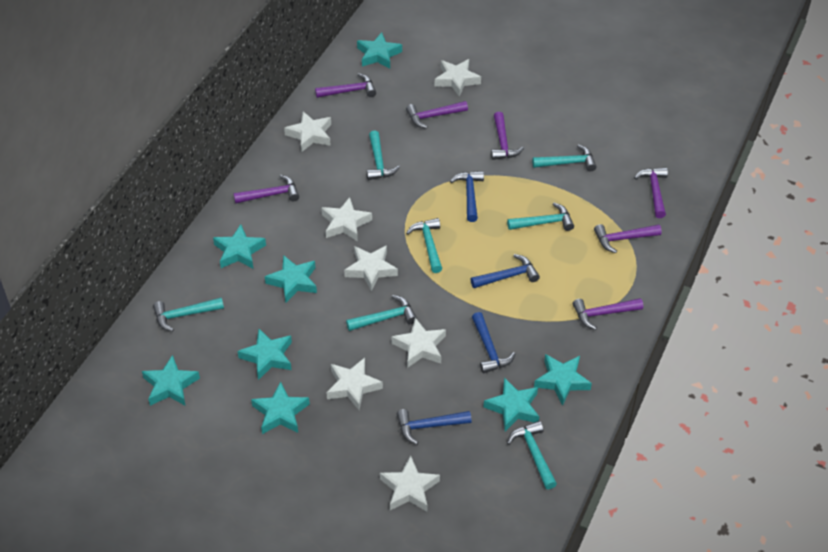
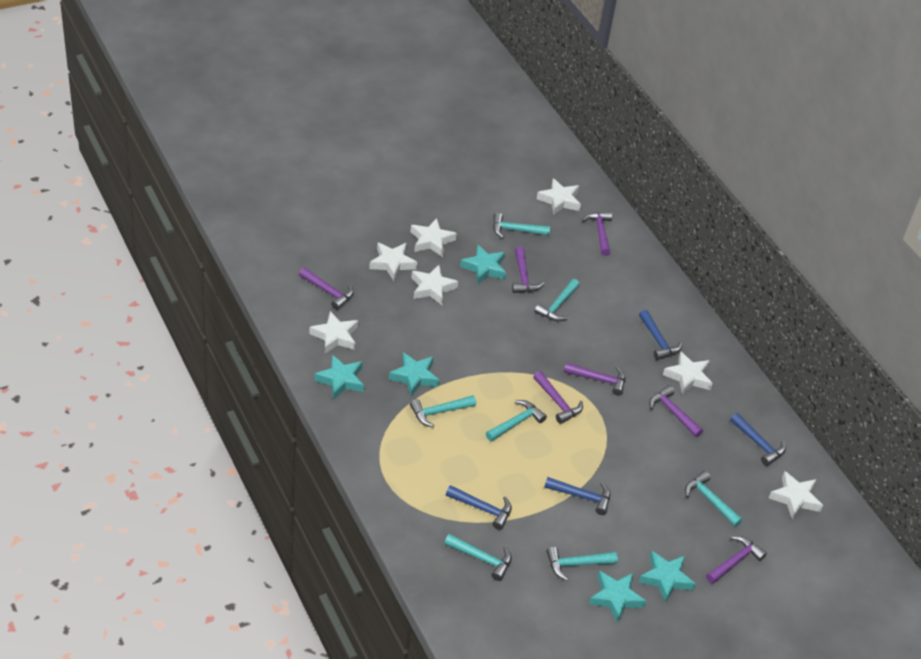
turquoise star: [142,355,200,406] [213,224,266,268] [238,329,292,380] [251,381,310,434] [265,255,317,302] [357,32,402,69] [483,378,539,431] [534,354,592,406] = 8 -> [314,355,364,399] [389,352,439,397] [460,244,506,284] [589,571,646,623] [639,551,695,603] = 5

